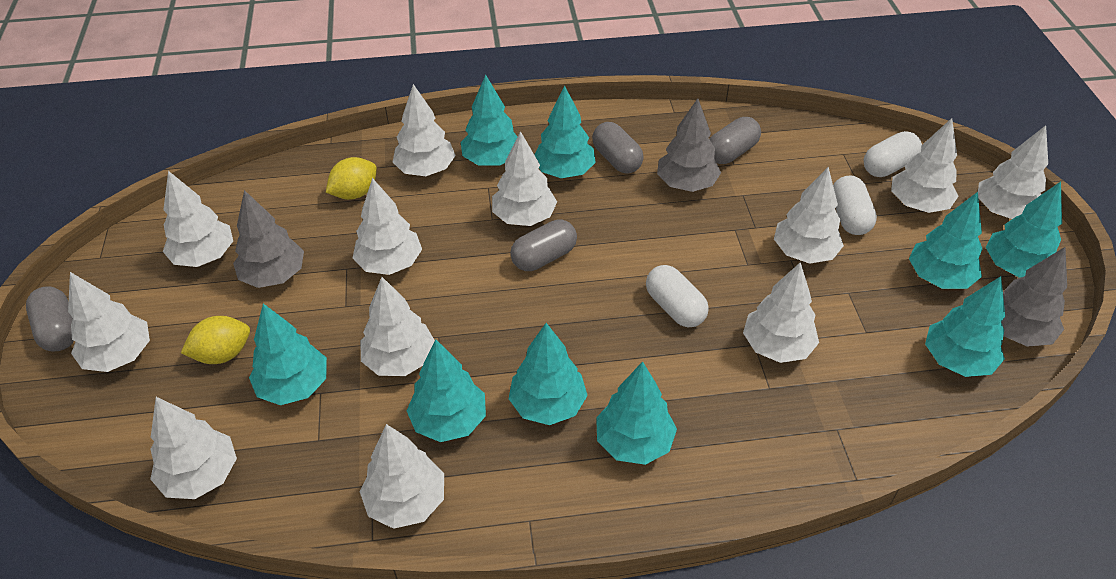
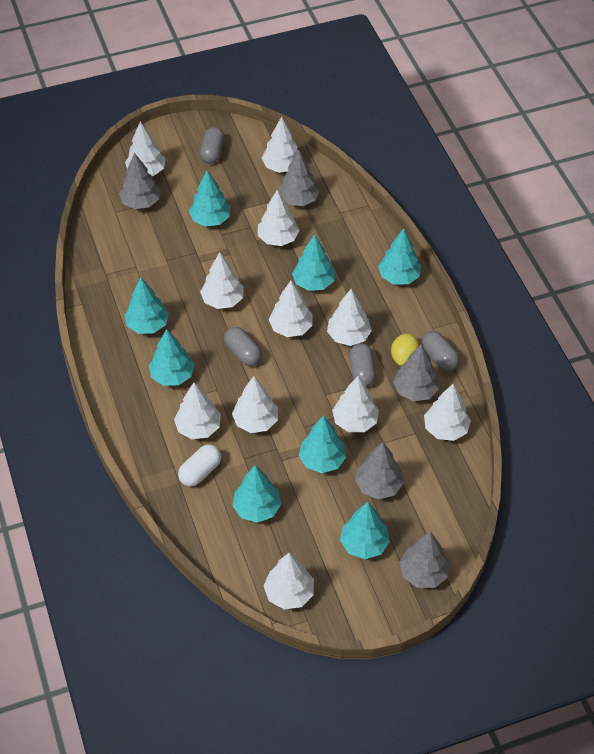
grey tree: [233,190,304,288] [657,98,721,192] [1001,247,1067,347] = 3 -> [119,153,160,209] [279,150,320,206] [355,442,404,499] [393,344,439,401] [399,531,450,588] = 5
turquoise tree: [249,304,327,405] [406,339,486,442] [461,75,518,166] [509,323,588,425] [535,86,596,178] [596,361,677,465] [909,192,983,289] [925,276,1005,377] [986,182,1062,278] = 9 -> [124,278,169,334] [149,329,194,386] [189,171,230,227] [232,465,282,523] [292,234,335,291] [298,416,346,473] [340,502,390,559] [378,228,421,284] = 8
white capsule: [646,265,709,327] [833,175,877,235] [864,131,922,177] = 3 -> [178,444,221,487] = 1
white tree: [68,272,150,372] [150,397,237,499] [163,171,233,267] [353,178,422,275] [360,424,444,529] [361,277,435,376] [393,84,456,176] [492,131,557,226] [743,262,819,363] [774,167,844,264] [891,118,958,213] [978,125,1048,219] = 12 -> [125,121,166,176] [174,382,221,439] [200,252,244,309] [232,376,278,433] [258,189,300,246] [262,116,301,173] [263,553,314,610] [269,281,313,337] [327,289,372,346] [332,376,379,432] [424,384,471,441] = 11
yellow lemon: [181,316,250,364] [326,157,377,200] = 2 -> [391,333,420,366] = 1

